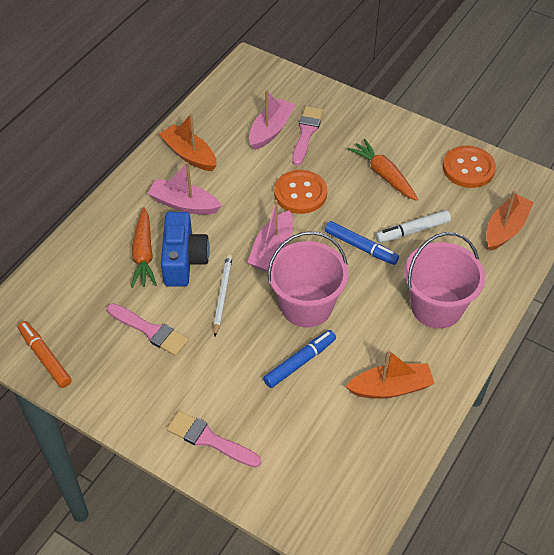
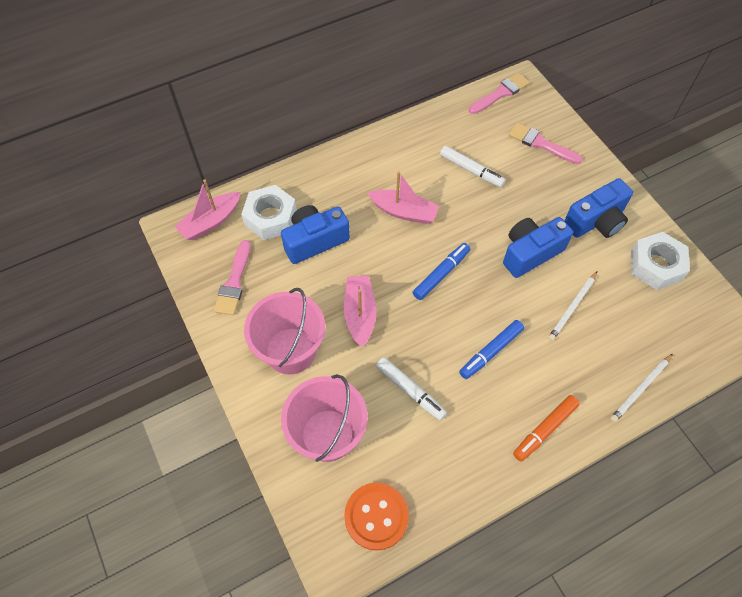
blue camera: [161,212,210,287] = 1 -> [281,205,350,264] [503,217,573,278] [564,178,633,238] = 3
orange boat: [159,114,217,171] [346,349,434,399] [486,190,534,251] = 3 -> none = 0
orange button: [274,170,327,214] [443,145,496,188] = 2 -> [344,483,409,551] = 1
orange carrot: [131,207,157,288] [348,139,418,201] = 2 -> none = 0
white marker: [375,210,451,243] = 1 -> [376,357,447,421] [440,146,506,188] = 2
white nut: none = 0 -> [241,185,297,240] [631,232,690,290] = 2
white pencil: [213,255,233,336] = 1 -> [548,271,597,341] [610,354,673,423] = 2

